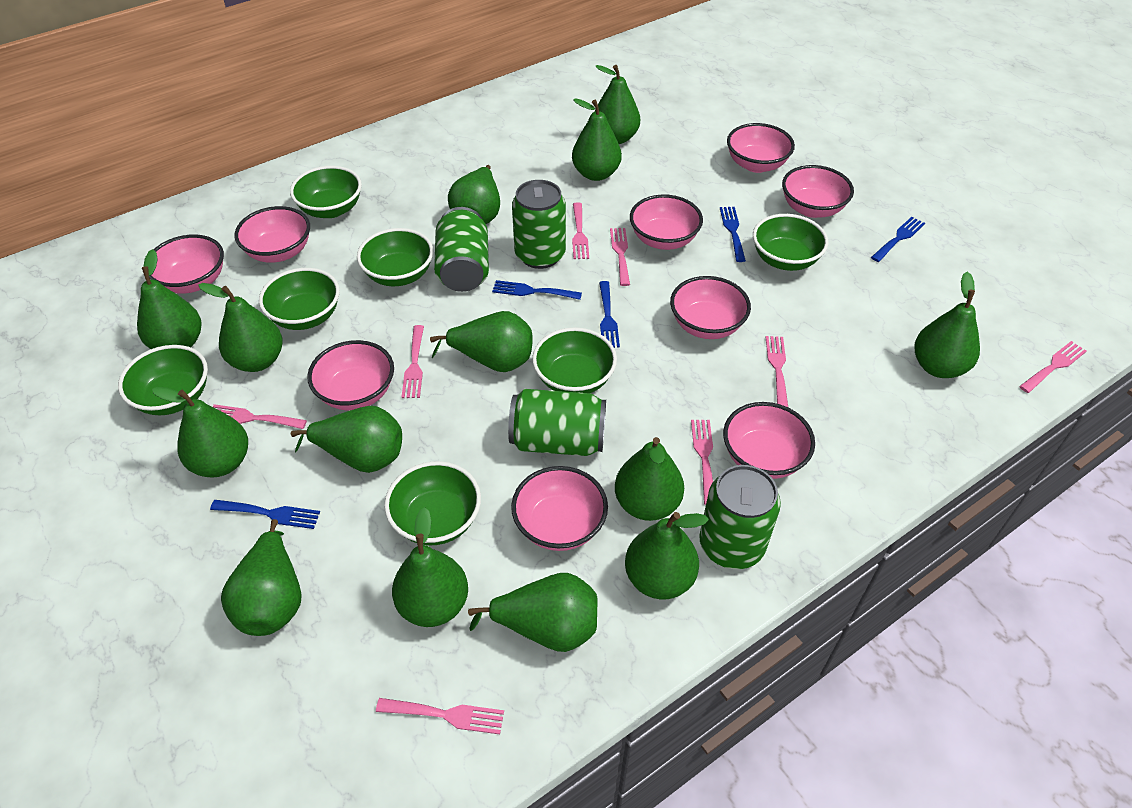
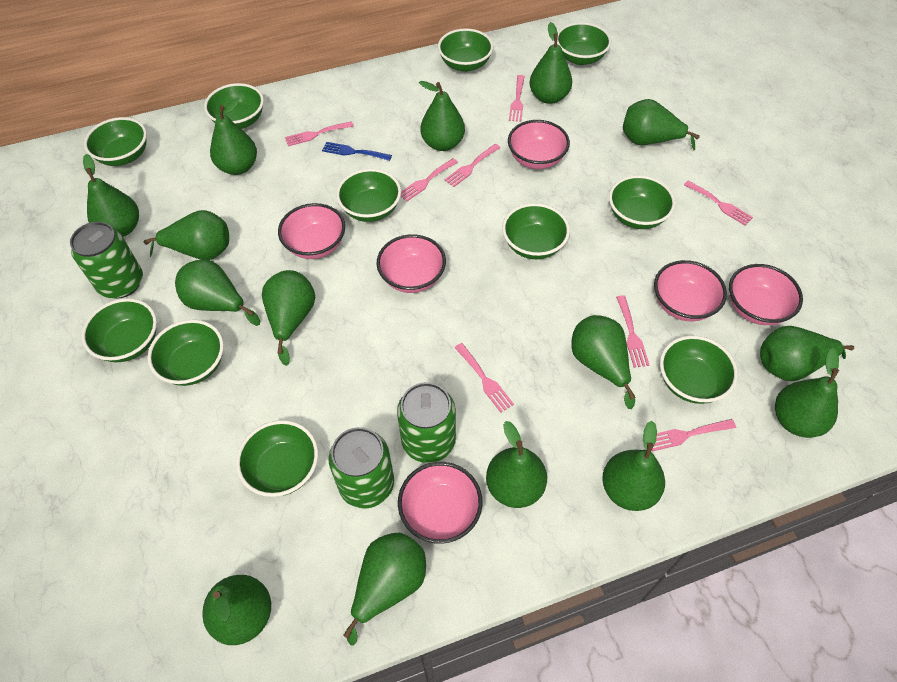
blue fork: [210,500,320,529] [492,280,582,300] [599,281,620,348] [720,207,746,262] [871,217,925,262] = 5 -> [322,142,392,161] = 1
green bowl: [118,345,208,415] [259,268,340,330] [290,166,362,218] [357,228,433,286] [384,461,481,545] [532,327,617,393] [753,214,828,271] = 7 -> [81,298,157,362] [84,117,147,166] [148,320,224,386] [204,83,264,129] [236,420,318,497] [336,169,401,222] [438,28,494,72] [502,203,570,259] [557,22,611,65] [609,175,675,229] [660,336,738,404] = 11
green can: [434,207,489,292] [508,389,606,456] [512,180,566,269] [699,465,781,569] = 4 -> [70,222,143,299] [328,427,394,509] [397,382,456,463] = 3
green pear: [137,249,202,349] [152,387,248,478] [198,283,283,372] [221,519,302,636] [291,406,402,473] [392,507,468,627] [430,311,533,372] [448,165,500,224] [468,573,598,652] [572,98,622,181] [595,65,640,144] [615,437,684,521] [625,512,709,599] [914,272,980,378] = 14 -> [83,154,139,237] [144,210,229,260] [175,259,260,326] [202,575,271,645] [210,98,257,175] [262,270,315,366] [343,533,426,646] [419,81,465,151] [486,421,547,508] [529,22,572,104] [571,315,636,409] [602,421,665,511] [623,99,700,150] [760,326,854,381] [775,348,839,438] = 15
pink bowl: [149,234,224,294] [234,206,310,263] [307,340,394,410] [511,466,608,551] [630,194,703,250] [670,276,751,339] [723,402,815,479] [727,123,795,173] [782,165,854,218] = 9 -> [278,203,345,259] [377,234,446,293] [398,462,483,544] [508,120,570,169] [654,260,727,321] [729,264,803,325] = 6

